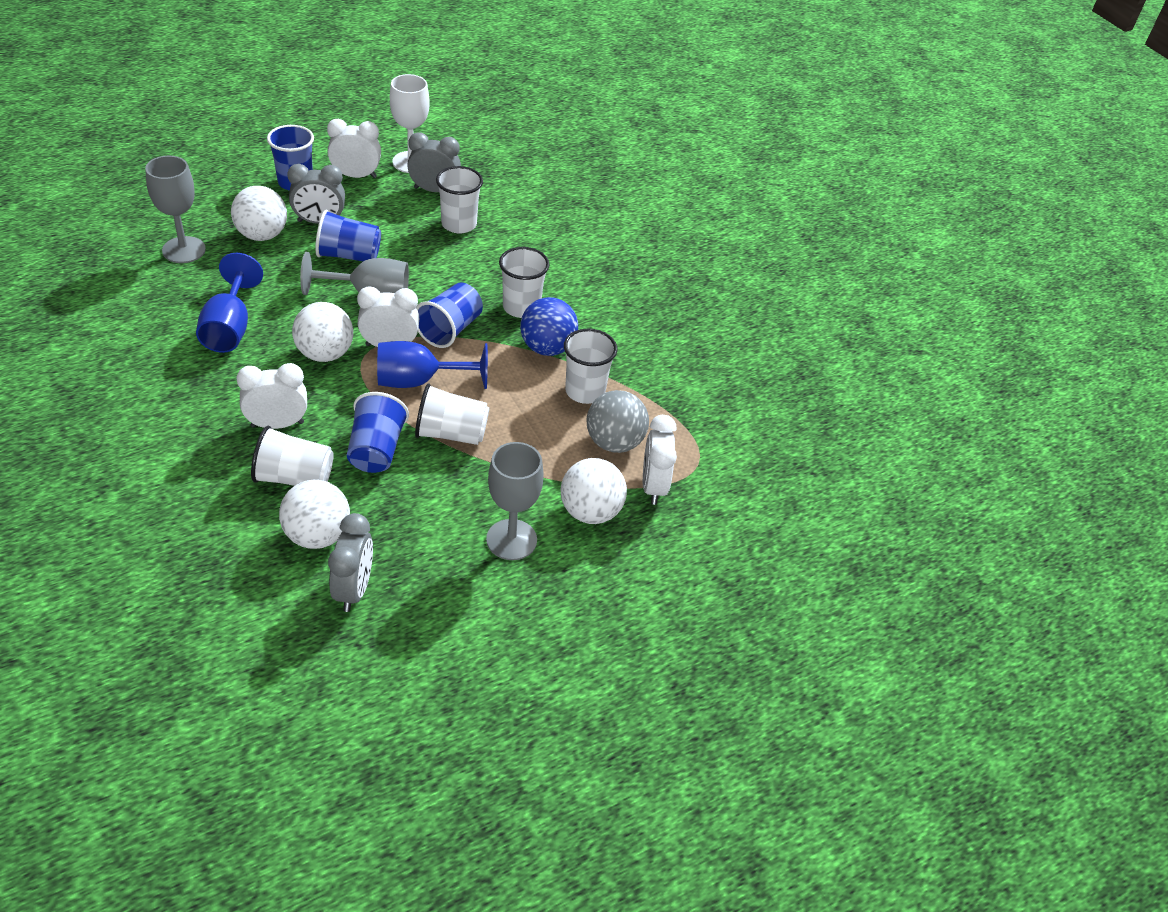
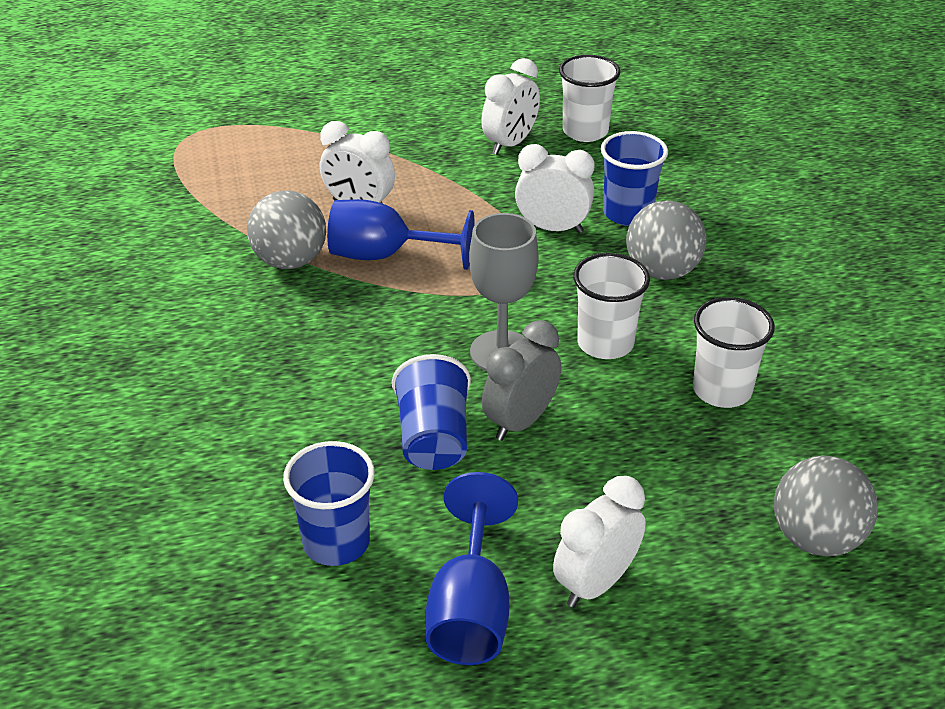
blue ball: [520,297,578,356] = 1 -> none = 0
blue cup: [267,125,314,191] [315,209,381,261] [347,392,409,473] [416,283,483,348] = 4 -> [283,441,375,566] [392,354,471,470] [601,131,668,226] = 3
grey ball: [587,390,649,453] = 1 -> [247,191,326,269] [626,201,706,280] [774,455,878,556] = 3
grey clock: [287,164,345,224] [328,513,373,612] [407,132,461,192] = 3 -> [482,320,561,441] = 1
grey goblet: [145,156,206,263] [300,252,409,295] [486,442,544,560] = 3 -> [469,213,539,371] = 1
white ball: [231,186,287,241] [279,480,350,549] [292,302,353,362] [561,458,627,524] = 4 -> none = 0
white cup: [251,426,334,486] [415,384,490,445] [436,166,483,234] [499,247,550,318] [564,329,617,404] = 5 -> [559,55,620,142] [573,253,650,359] [693,297,775,408] = 3
white goblet: [390,74,430,173] = 1 -> none = 0

